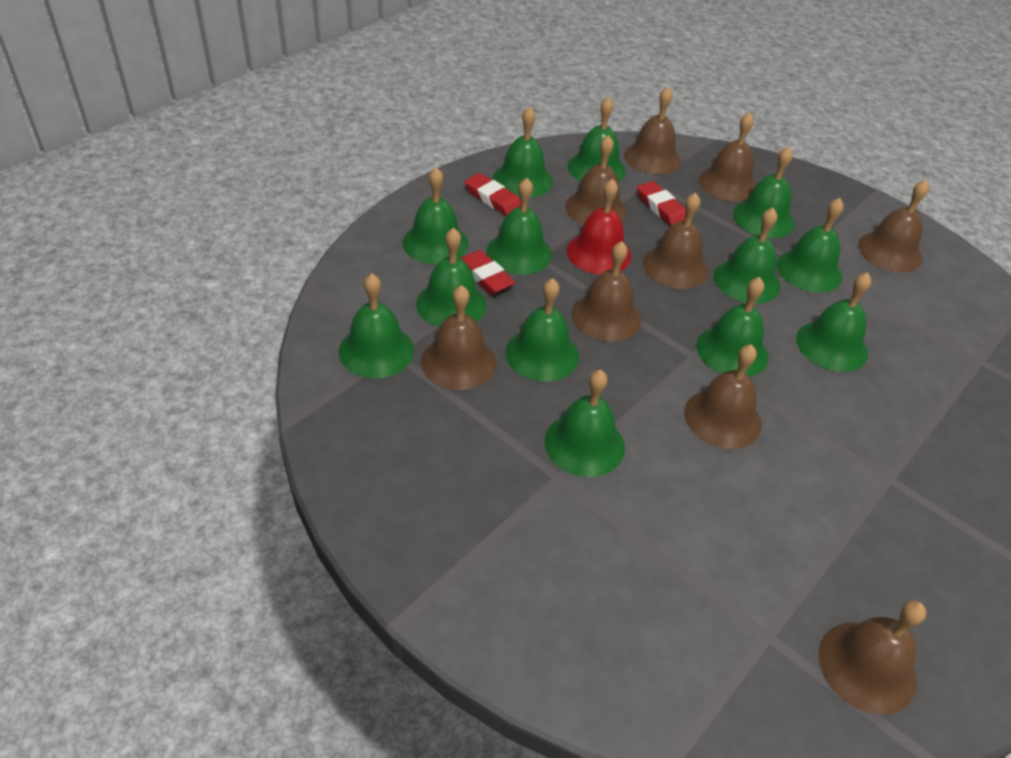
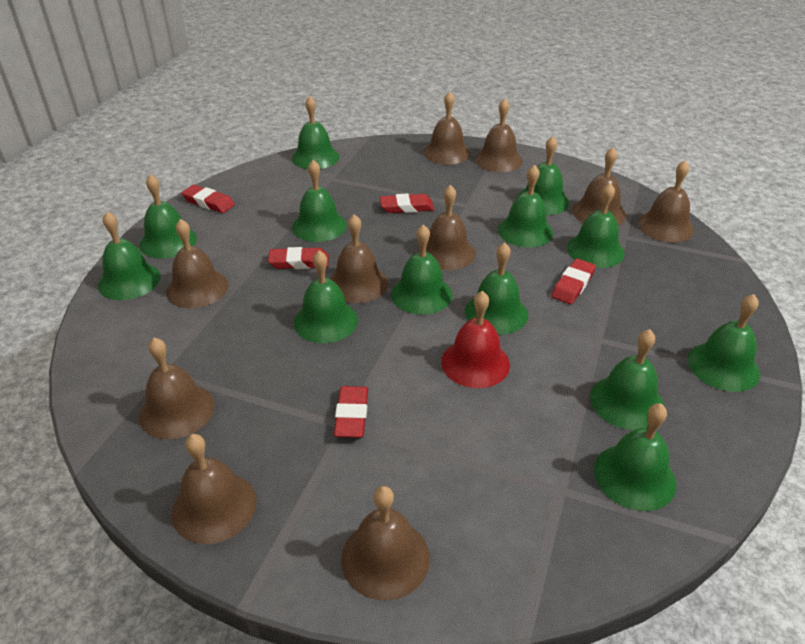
brown bell: [421,285,496,390] [565,135,627,225] [571,241,641,342] [624,87,681,175] [643,193,708,289] [684,344,762,449] [699,112,757,201] [819,601,926,715] [858,180,929,272] = 9 -> [139,338,214,439] [166,219,229,308] [172,434,257,544] [330,214,388,303] [341,486,430,601] [418,185,476,270] [423,91,470,165] [475,99,523,172] [572,147,626,225] [638,160,694,243] = 10
red eraser: [460,250,516,294] [465,173,521,216] [637,181,686,226] = 3 -> [181,185,235,213] [268,247,329,269] [334,386,368,438] [380,194,434,213] [551,259,596,304] = 5

